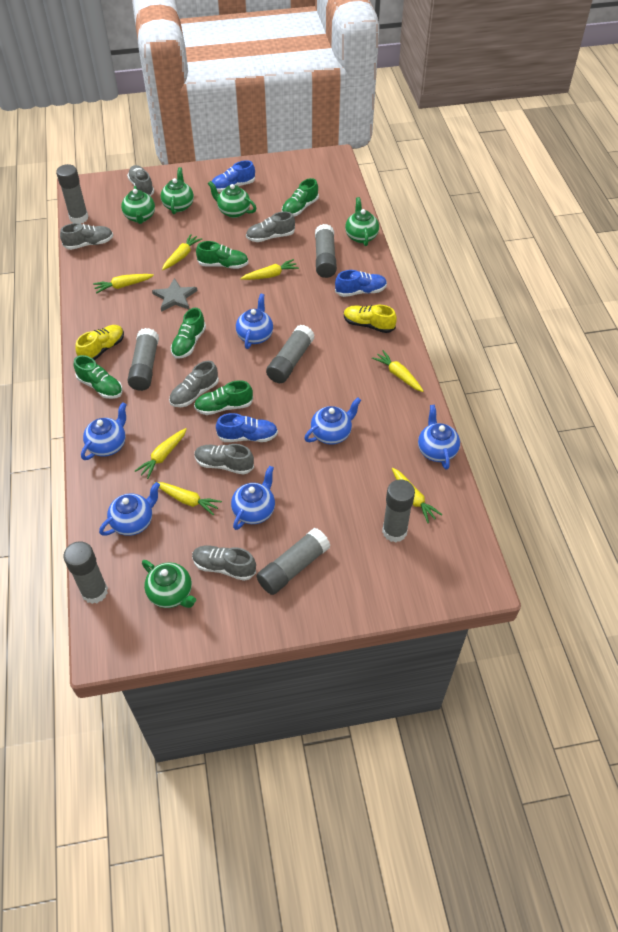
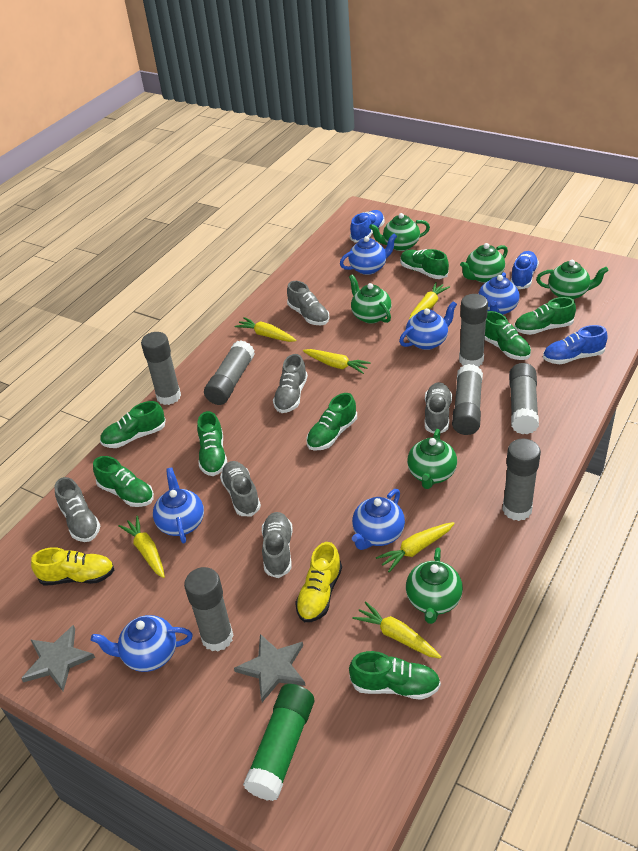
green glue stick: none = 0 -> [243,684,314,801] = 1
green shoe: [74,355,123,399] [171,308,206,359] [194,380,253,415] [196,241,249,269] [282,178,319,216] = 5 -> [93,456,154,507] [100,401,166,448] [197,411,227,476] [306,393,357,451] [349,651,441,700] [400,249,449,279] [485,311,531,360] [514,297,576,335] = 8
green teapot: [121,186,155,224] [142,560,196,608] [161,167,194,214] [208,181,256,218] [345,197,379,246] = 5 -> [349,275,392,324] [369,213,430,251] [406,547,463,624] [407,429,457,489] [460,243,508,283] [536,260,609,300] = 6
grey star: [152,278,197,312] = 1 -> [21,625,95,691] [234,634,305,702] = 2
yellow carrot: [93,274,154,294] [135,428,187,479] [154,482,222,516] [162,234,202,270] [241,259,299,280] [372,350,424,392] [392,468,442,523] = 7 -> [118,516,165,578] [235,317,297,342] [303,349,371,374] [352,601,441,659] [376,522,455,573] [409,282,450,320] = 6

